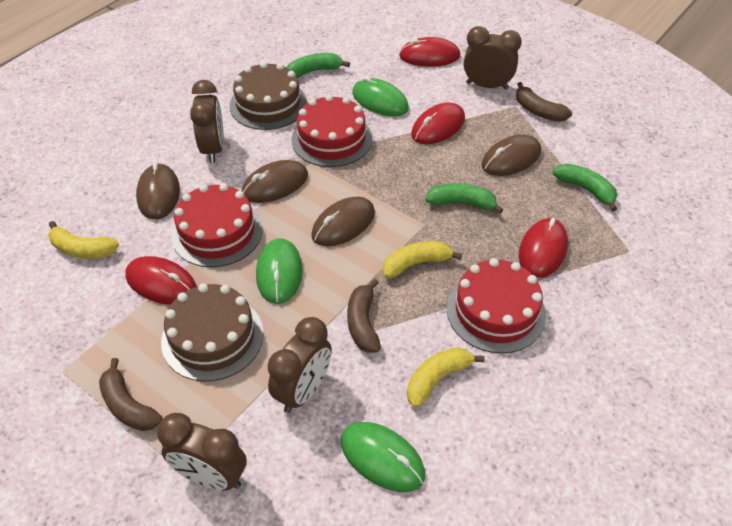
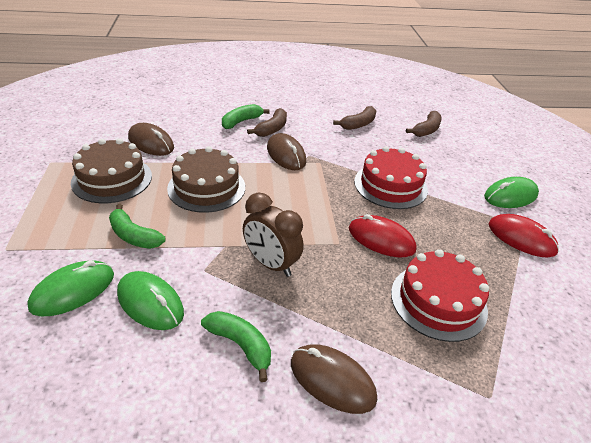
brown clock: [157,413,247,490] [190,80,224,163] [268,317,332,413] [464,26,522,89] = 4 -> [243,192,304,277] = 1
brown mouse: [136,163,180,220] [242,160,308,203] [311,197,375,246] [481,135,541,176] = 4 -> [128,123,174,156] [267,133,306,170] [291,344,377,414] = 3
red cake: [171,183,263,267] [292,95,372,167] [447,258,546,353] = 3 -> [354,146,428,209] [391,249,489,342] = 2
red mouse: [125,256,197,305] [399,37,460,67] [411,103,465,144] [519,218,568,278] = 4 -> [349,214,416,257] [489,214,559,257] = 2
yellow banana: [48,221,119,259] [383,241,462,278] [407,347,485,408] = 3 -> none = 0

